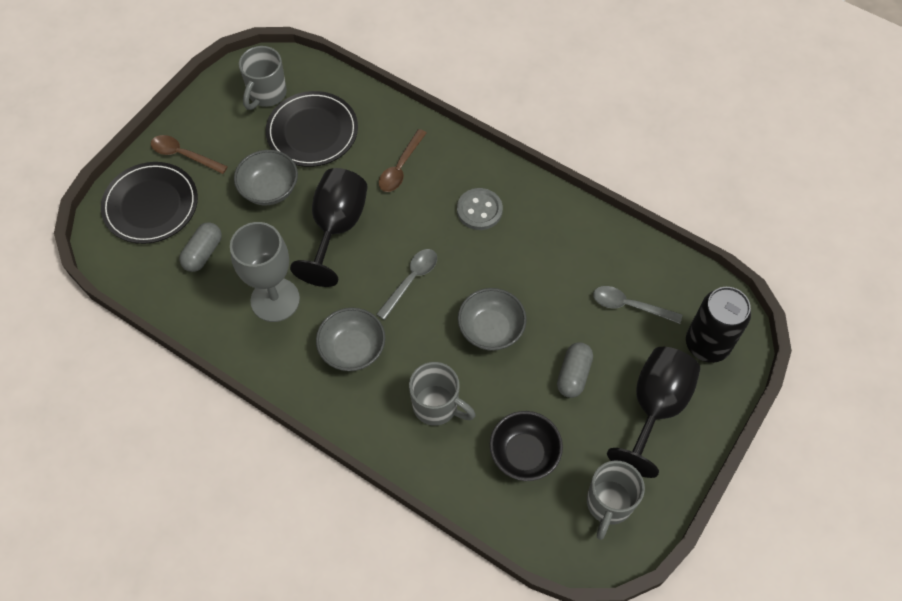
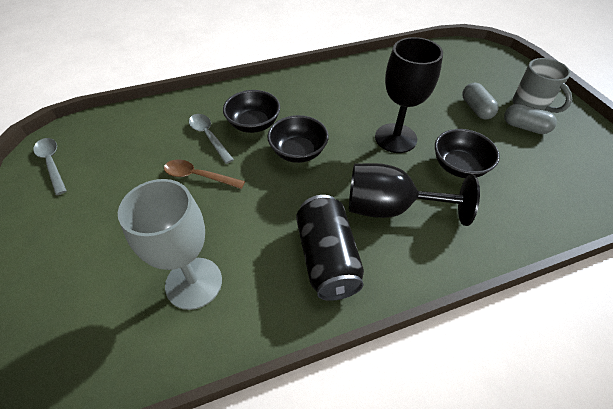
black bowl: [490,411,563,481] = 1 -> [223,90,280,133] [267,115,329,163] [435,129,500,178] = 3
black plate: [101,162,198,244] [266,91,358,167] = 2 -> none = 0
brown spoon: [151,135,228,174] [379,129,426,192] = 2 -> [164,159,245,189] = 1
grey bowl: [234,150,298,205] [316,308,385,371] [458,288,527,351] = 3 -> none = 0
grey button: [457,188,503,230] = 1 -> none = 0
grey mug: [239,46,287,110] [409,362,476,426] [587,461,645,540] = 3 -> [513,58,572,113] = 1

